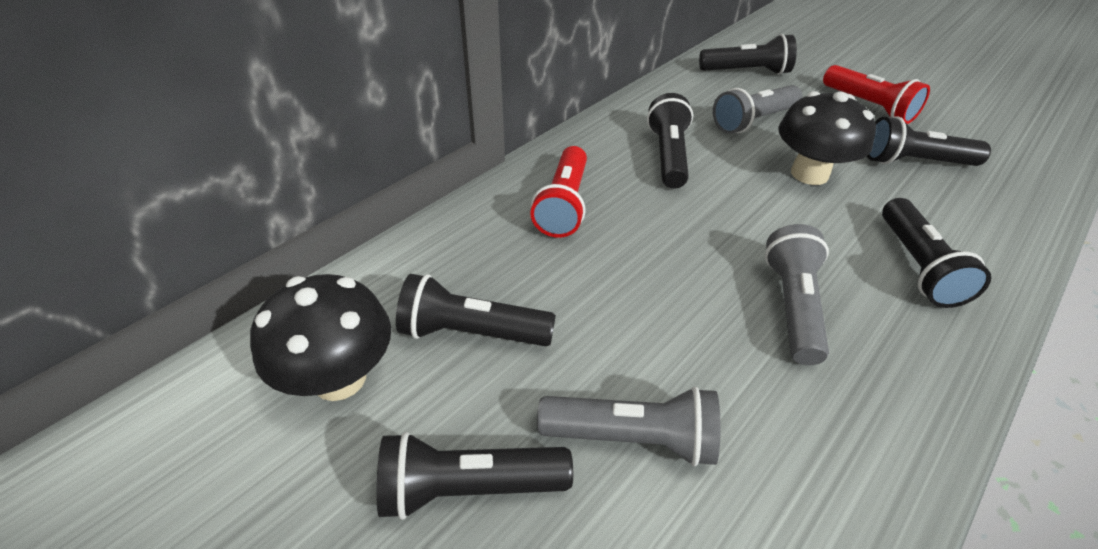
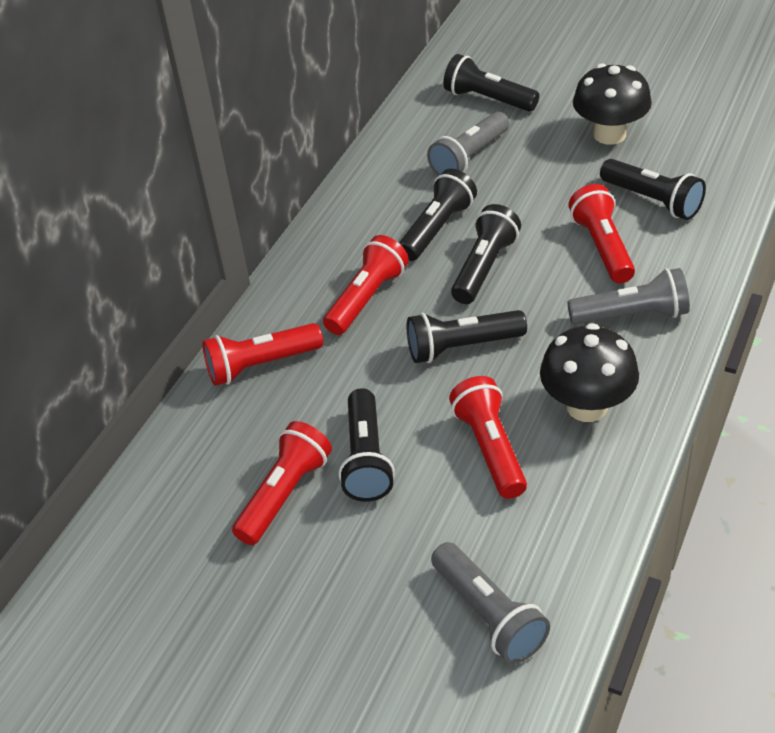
red flashlight: [530,146,587,238] [823,65,930,124] = 2 -> [202,323,323,386] [232,421,332,545] [323,235,409,335] [449,376,527,499] [568,184,635,283] = 5

